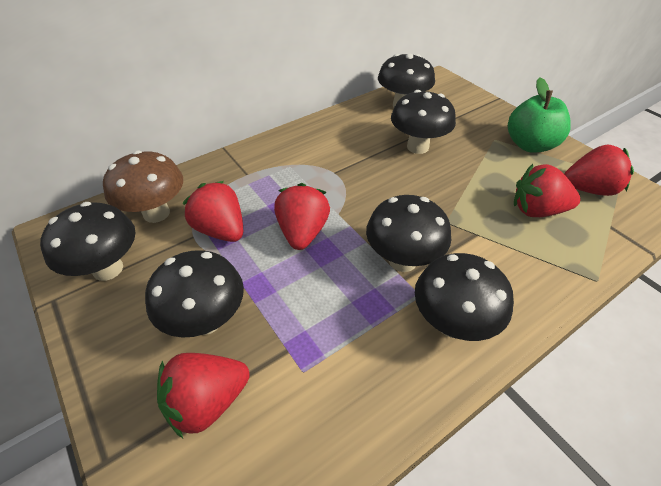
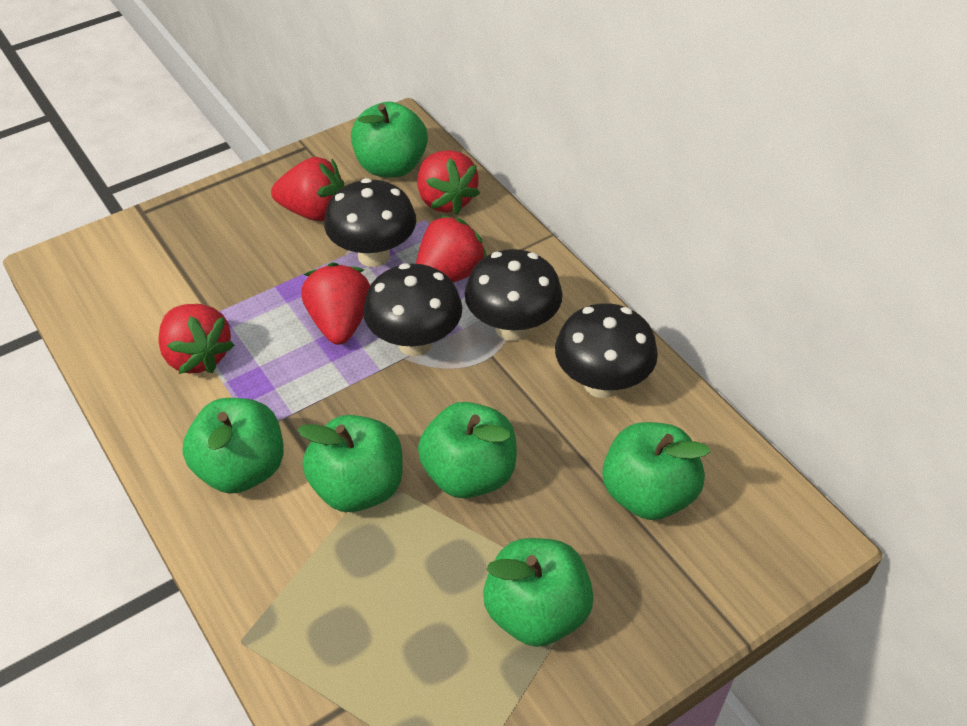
black mushroom: [40,202,136,281] [145,250,244,338] [366,195,451,272] [378,53,435,108] [391,90,456,154] [415,253,514,341] = 6 -> [324,178,416,267] [363,263,462,356] [465,249,563,341] [555,303,658,398] = 4
brown mushroom: [103,150,183,223] = 1 -> none = 0
green apple: [508,77,571,153] = 1 -> [182,398,284,494] [297,415,403,512] [351,102,428,178] [418,402,517,498] [483,538,594,647] [602,422,711,520] = 6

